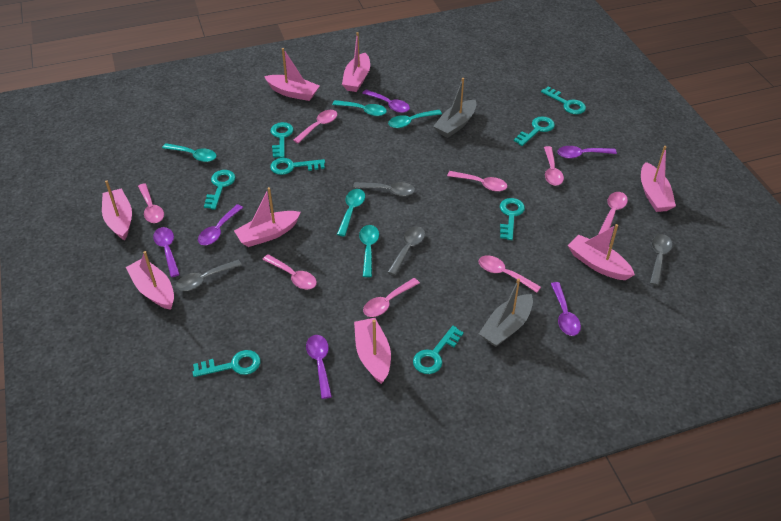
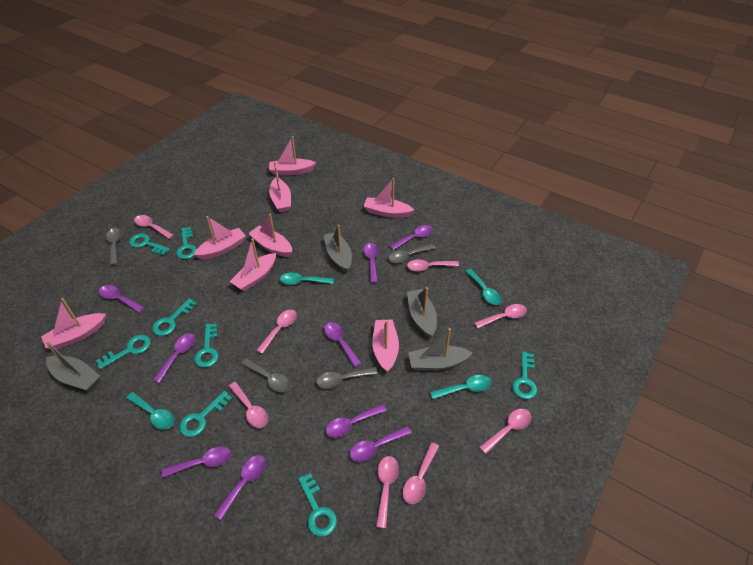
grey boat: [433,78,476,138] [479,278,533,347] = 2 -> [46,341,100,391] [324,225,352,273] [407,287,437,338] [408,328,473,371] = 4
purple spoon: [153,227,180,277] [198,204,243,245] [306,335,332,399] [362,89,410,113] [551,282,581,336] [557,146,617,158] = 6 -> [99,285,145,313] [153,333,195,383] [161,446,231,478] [214,455,266,520] [324,322,361,367] [325,404,387,438] [349,426,412,462] [363,243,379,283] [390,225,433,250] = 9
turquoise spoon: [162,143,217,162] [332,100,387,116] [337,189,365,236] [359,225,379,277] [388,110,442,128] = 5 -> [126,392,174,430] [280,272,334,285] [430,375,491,399] [465,269,502,305] = 4

